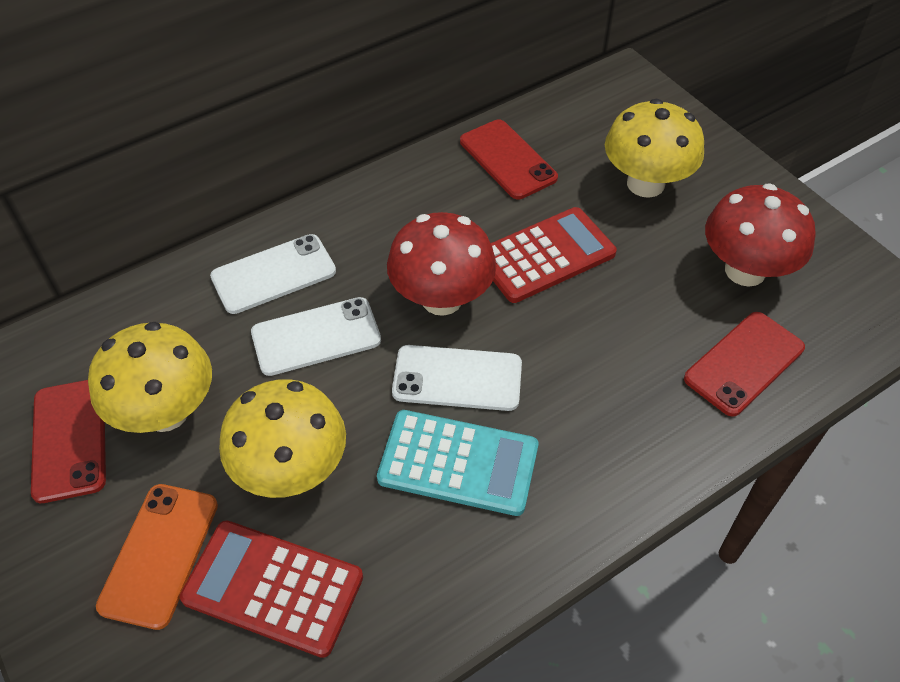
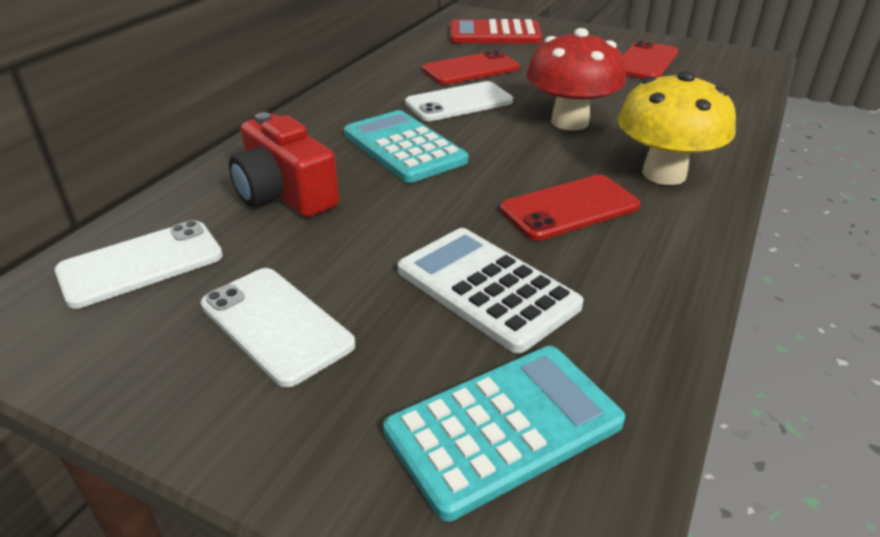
orange phone: [96,484,218,630] = 1 -> none = 0
red calculator: [180,520,363,658] [491,207,617,303] = 2 -> [450,19,543,44] = 1
red camera: none = 0 -> [229,112,339,217] = 1
red mushroom: [387,212,496,316] [705,184,816,287] = 2 -> [526,28,626,131] = 1
turquoise calculator: [377,410,538,516] = 1 -> [344,110,468,183] [383,346,625,521] = 2
white calculator: none = 0 -> [397,228,584,354] = 1
yellow mushroom: [88,322,212,433] [219,379,346,498] [605,99,704,198] = 3 -> [618,71,736,185] = 1

